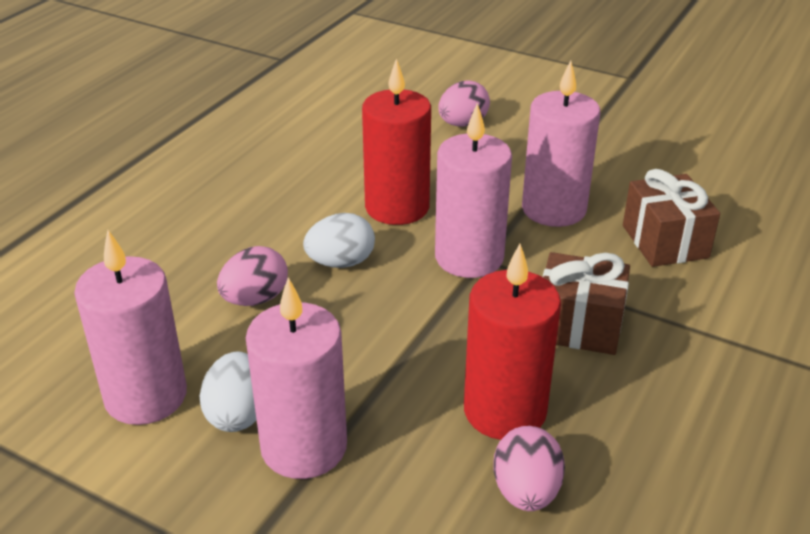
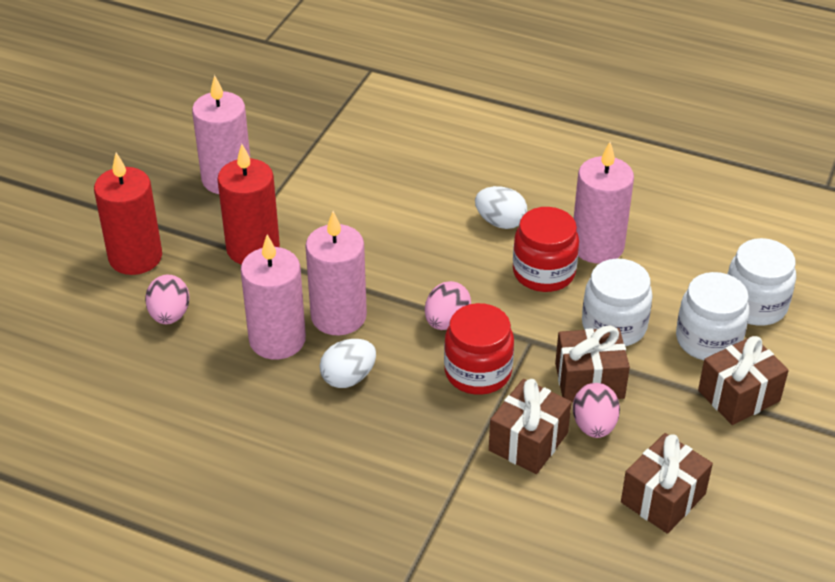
brown gift: [543,252,630,355] [623,169,720,267] = 2 -> [489,379,572,474] [555,325,630,402] [621,433,713,534] [698,336,789,425] = 4
red jar: none = 0 -> [444,303,514,395] [513,207,579,292] = 2
white jar: none = 0 -> [582,259,653,346] [676,272,749,360] [727,238,796,326] = 3

